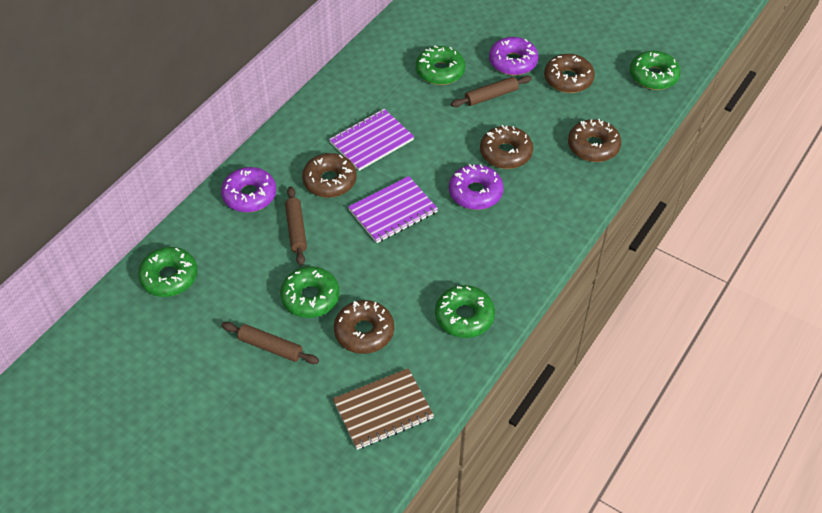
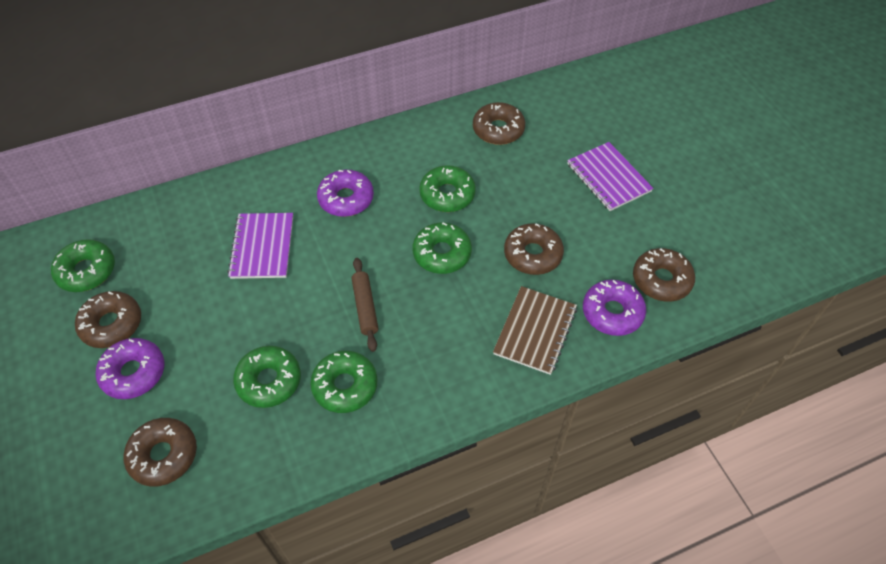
brown rolling pin: [221,322,319,364] [285,186,307,266] [451,75,532,107] = 3 -> [351,258,379,352] = 1

